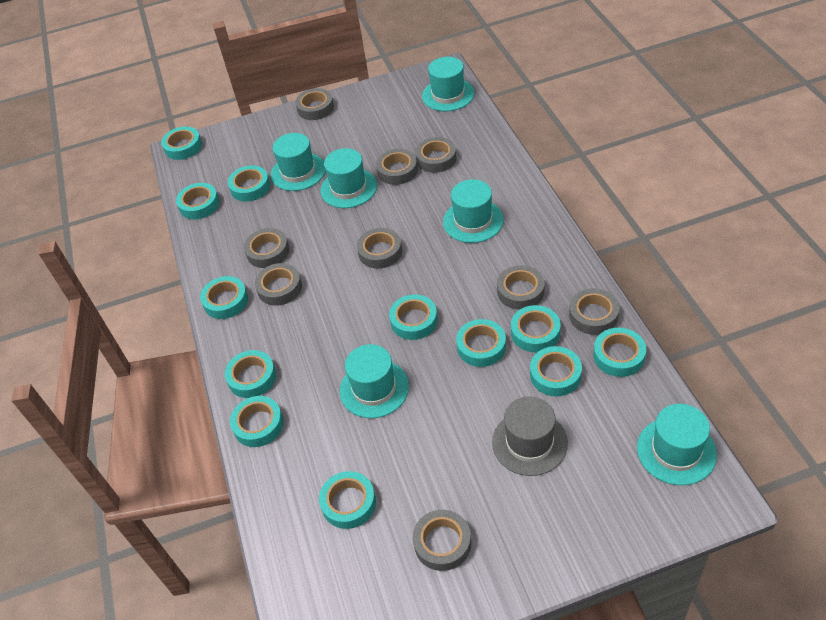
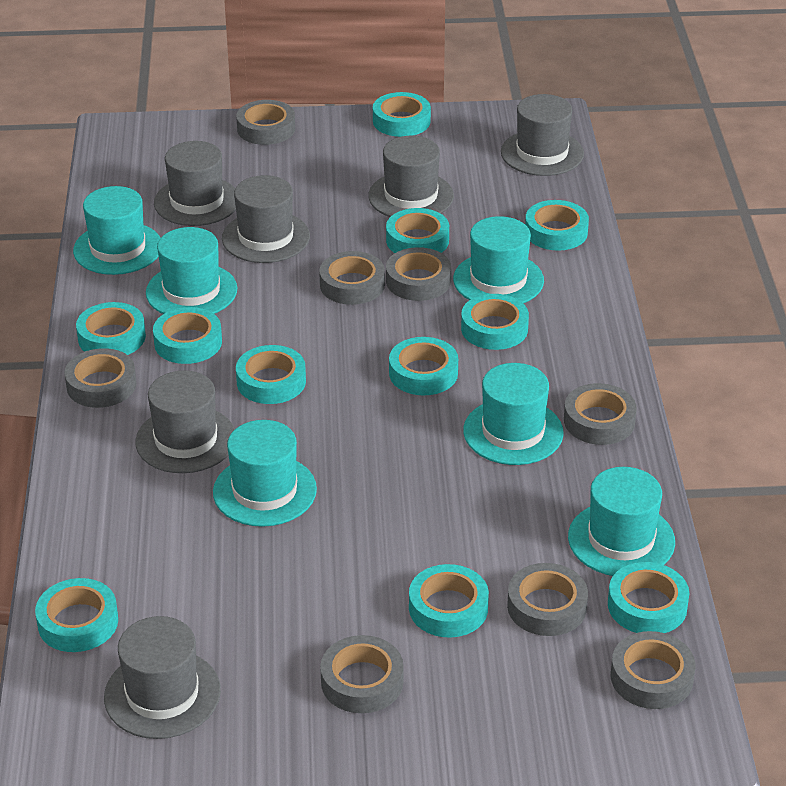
grey hat: [492,396,568,476] = 1 -> [104,616,221,739] [135,371,235,473] [154,141,236,226] [222,175,310,263] [368,136,454,217] [501,94,584,176] = 6
grey tape: [244,228,289,268] [255,263,302,306] [295,88,334,120] [357,228,402,269] [376,149,418,185] [413,510,471,571] [415,137,457,173] [497,265,545,310] [569,288,620,335] = 9 -> [64,348,137,408] [236,100,295,145] [319,251,385,305] [320,635,404,713] [386,247,451,301] [507,563,588,636] [564,383,637,445] [611,631,695,709] = 8
turquoise tape: [161,127,202,160] [176,183,219,219] [200,276,248,319] [225,350,276,398] [228,165,270,202] [230,396,284,447] [319,471,376,529] [389,294,438,340] [456,319,506,367] [511,305,560,352] [530,346,582,396] [593,328,646,377] = 12 -> [35,578,118,652] [76,302,146,355] [153,307,222,364] [236,345,306,404] [373,92,431,137] [386,208,449,253] [389,337,458,395] [409,564,489,638] [461,294,529,350] [525,200,589,251] [608,562,689,633] = 11

